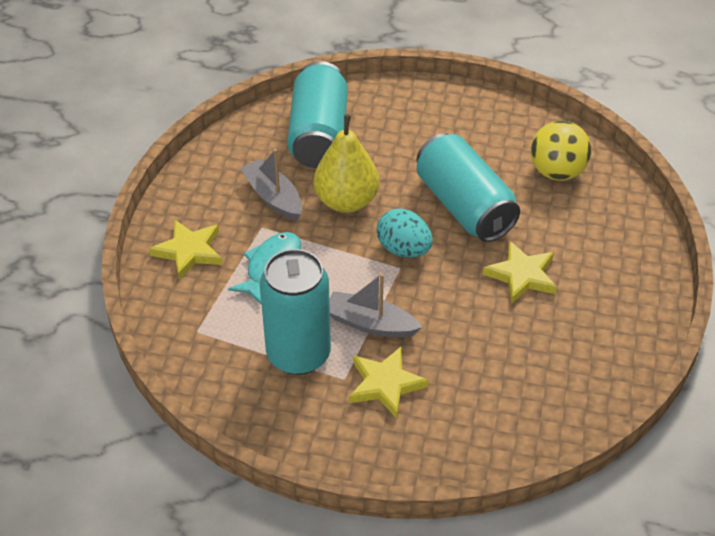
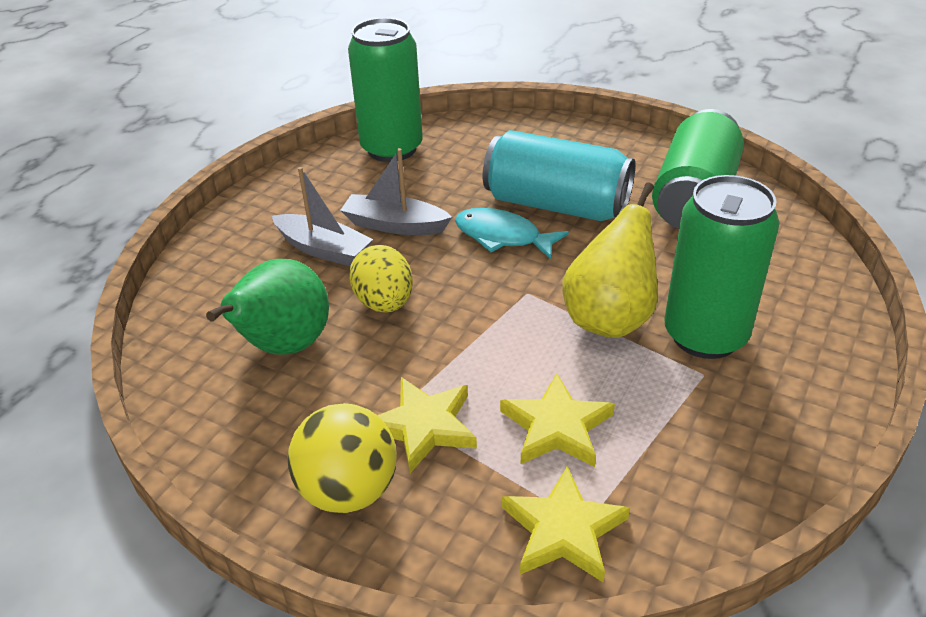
green can: none = 0 -> [348,18,423,162] [652,109,744,229] [664,175,779,359] = 3
green pear: none = 0 -> [206,259,329,355] = 1
turquoise can: [260,249,331,375] [287,61,348,168] [416,133,520,242] = 3 -> [483,130,635,221] = 1
turquoise egg: [377,208,433,258] = 1 -> none = 0
yellow egg: none = 0 -> [349,245,413,312] = 1

